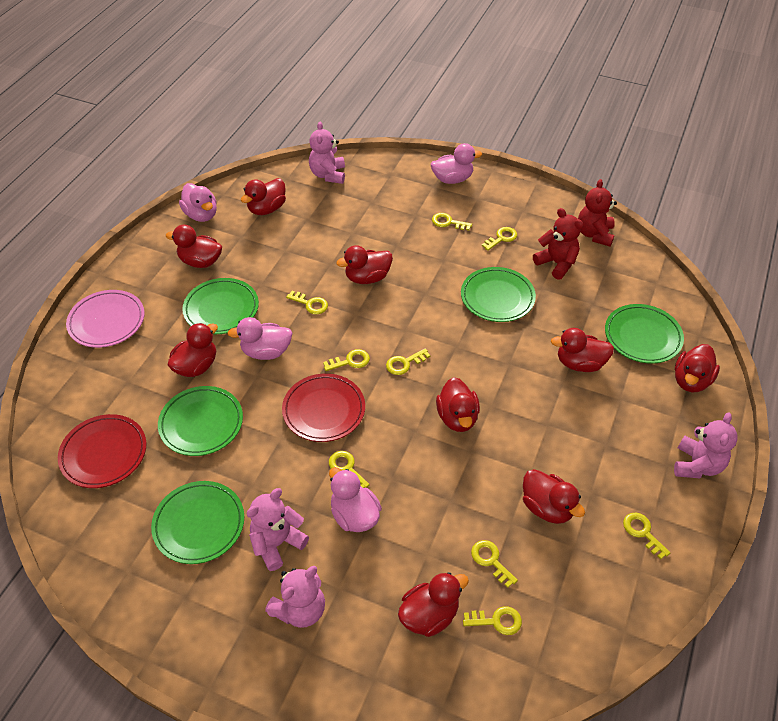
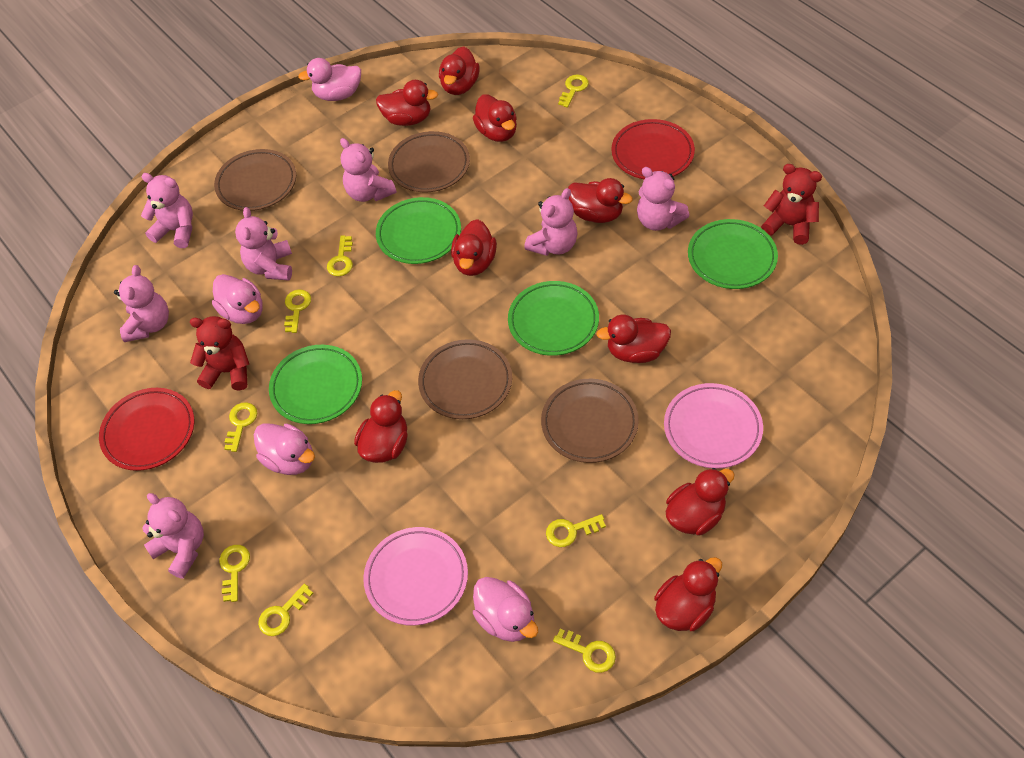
brown plate: none = 0 -> [214,149,296,211] [388,131,470,192] [418,339,512,419] [541,379,639,463] = 4
green plate: [151,481,244,564] [158,386,243,456] [182,278,259,334] [461,267,536,322] [605,304,684,364] = 5 -> [269,345,362,424] [376,197,461,264] [508,281,599,356] [688,219,778,289] = 4
pink plate: [66,290,145,348] = 1 -> [363,527,468,626] [664,383,763,468] = 2
pink teddy bear: [246,488,309,571] [265,566,325,628] [309,122,345,184] [674,412,738,478] = 4 -> [114,265,169,342] [141,173,193,248] [142,493,204,579] [235,207,292,281] [340,138,396,202] [524,188,578,256] [637,167,690,231] = 7
yellow key: [286,291,328,314] [323,349,370,371] [329,451,370,488] [386,348,430,375] [432,213,472,231] [463,606,522,635] [471,540,518,588] [482,227,517,251] [623,512,670,559] = 9 -> [219,545,250,602] [224,402,257,452] [258,584,313,636] [284,289,311,333] [327,235,353,276] [546,514,606,547] [553,629,616,673] [558,74,589,108] = 8

